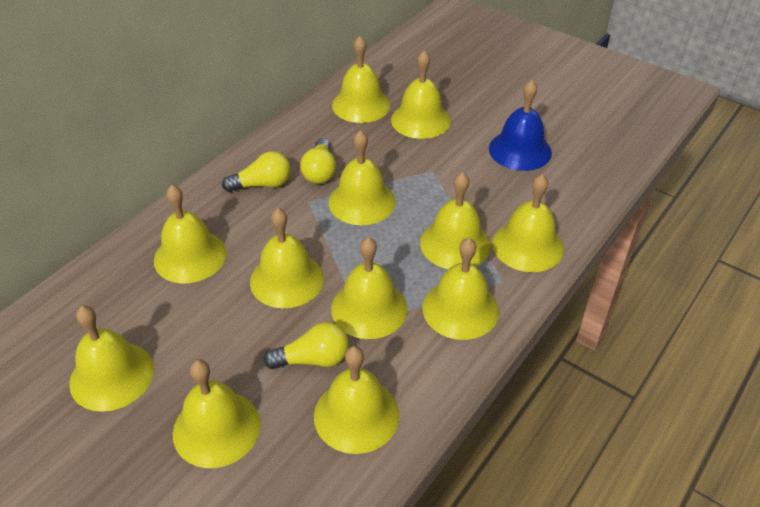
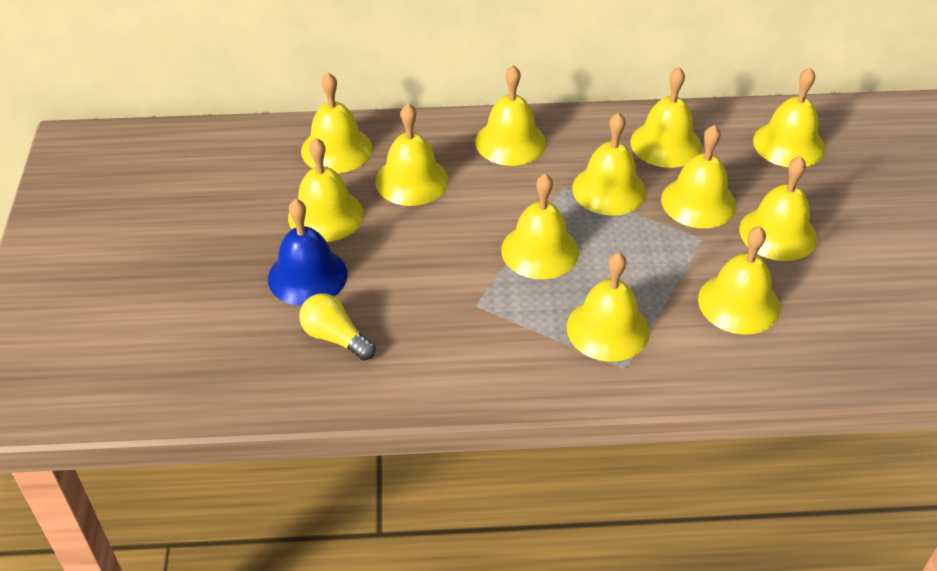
yellow light bulb: [222,151,291,192] [263,322,349,369] [300,138,336,184] = 3 -> [299,293,375,361] = 1

